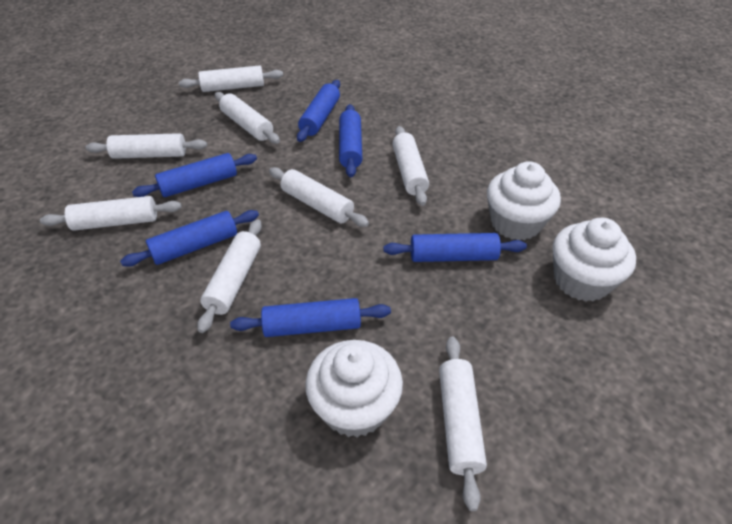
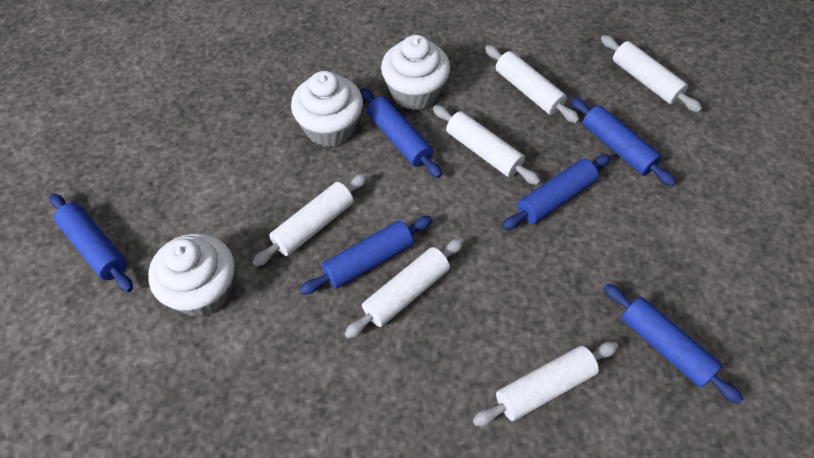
white rolling pin: [40,196,182,231] [86,133,207,159] [179,65,283,92] [197,219,262,333] [215,92,280,144] [269,167,369,227] [392,126,429,206] [439,337,487,511] = 8 -> [252,173,368,267] [344,238,464,339] [433,105,541,185] [473,342,618,426] [485,45,580,123] [601,35,702,113] = 6

